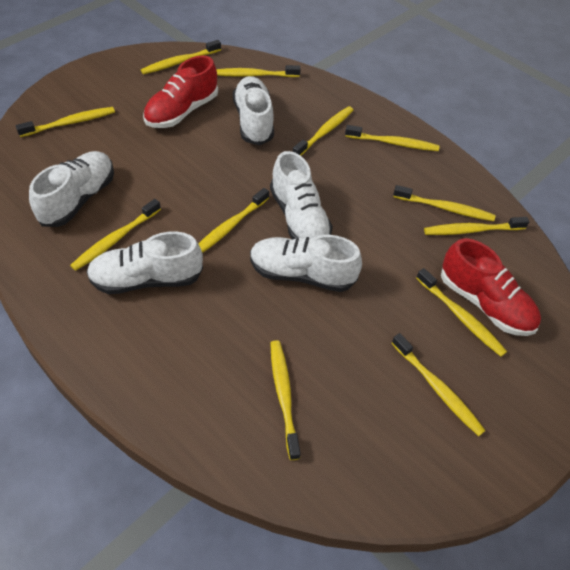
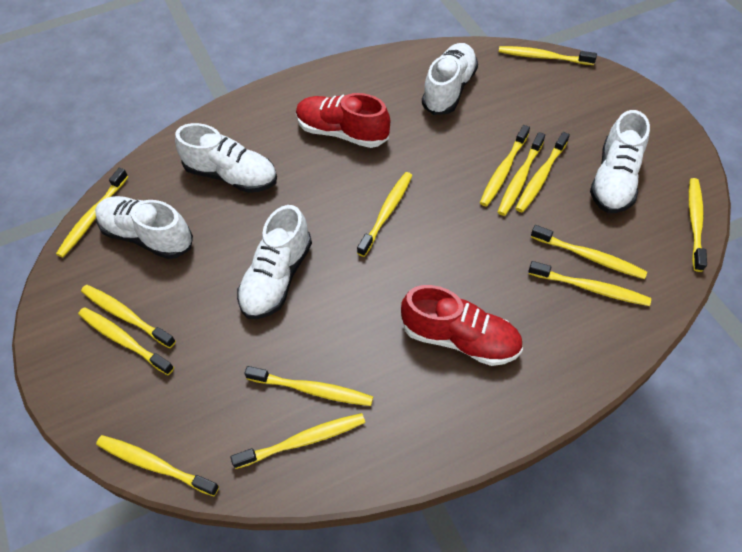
yellow toothbrush: [16,107,115,137] [70,199,161,271] [141,40,221,74] [198,188,269,253] [216,65,301,77] [270,340,301,460] [293,106,353,156] [345,125,439,151] [392,333,486,436] [393,185,495,221] [416,268,507,357] [424,217,529,235] = 12 -> [56,168,128,257] [78,307,174,375] [81,285,176,348] [96,435,219,496] [230,413,365,469] [244,366,373,406] [357,172,413,257] [480,125,530,207] [498,132,545,216] [499,46,597,65] [515,132,570,213] [529,261,651,306] [531,225,647,279] [689,178,707,272] = 14

